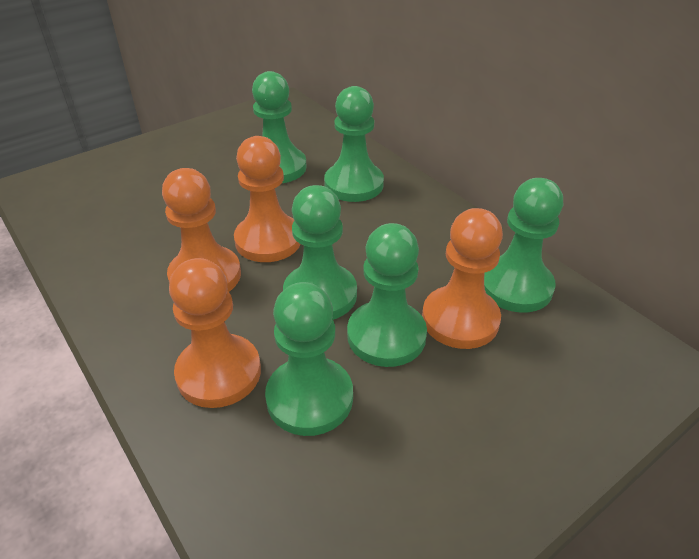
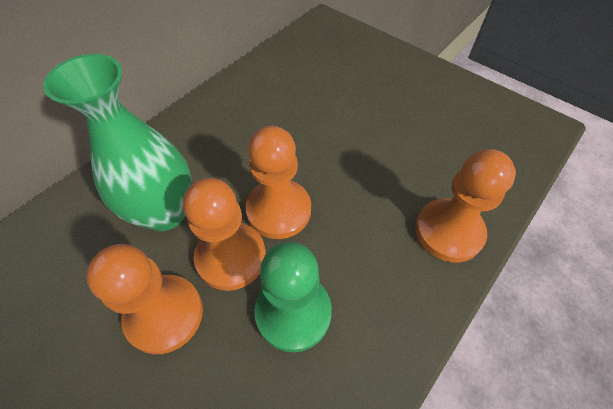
green pawn: [252,71,307,183] [265,282,353,436] [283,185,357,320] [324,86,384,202] [347,223,427,367] [484,178,563,312] = 6 -> [254,241,332,352] = 1
green vase: none = 0 -> [43,54,192,231] = 1

